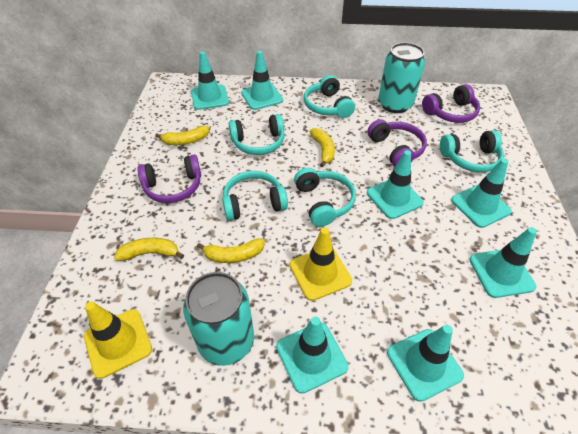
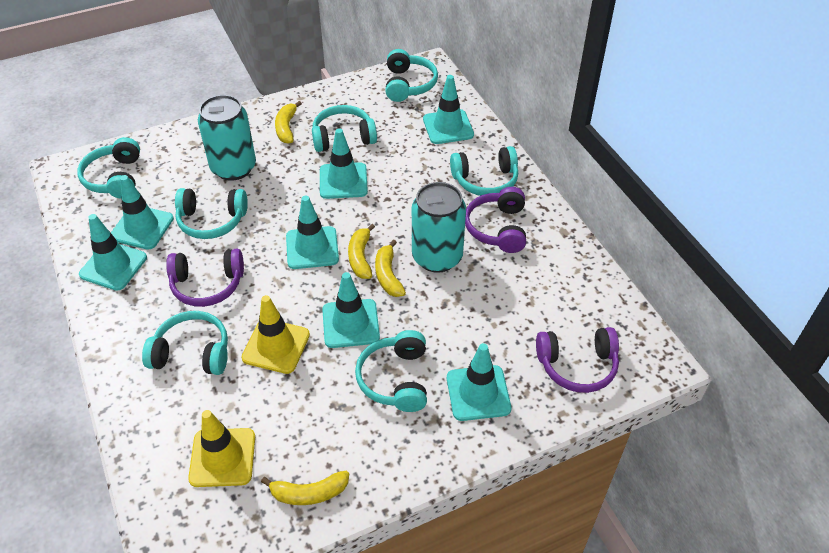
turquoise headphones: [222,171,288,221] [229,114,284,155] [294,168,356,227] [304,75,355,118] [440,130,504,172] = 5 -> [77,137,140,199] [142,311,228,375] [175,188,248,239] [312,105,377,152] [355,330,427,412] [385,49,438,102] [450,146,518,196] = 7

